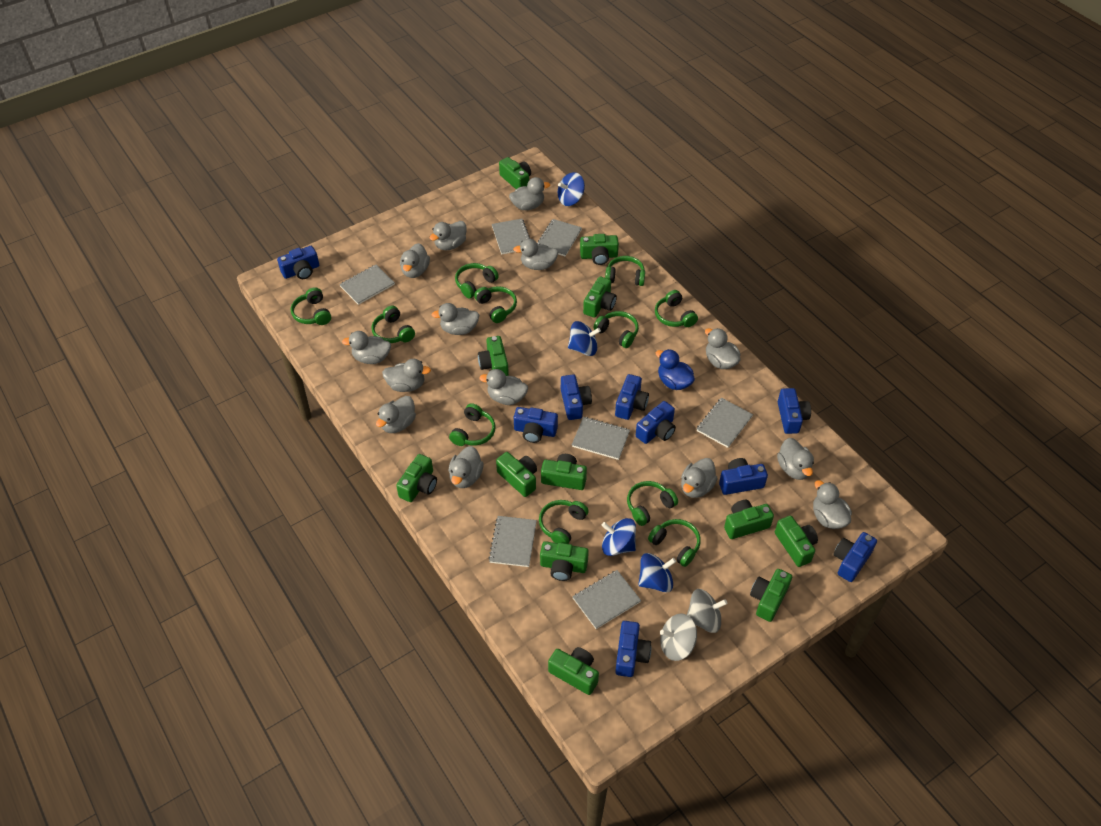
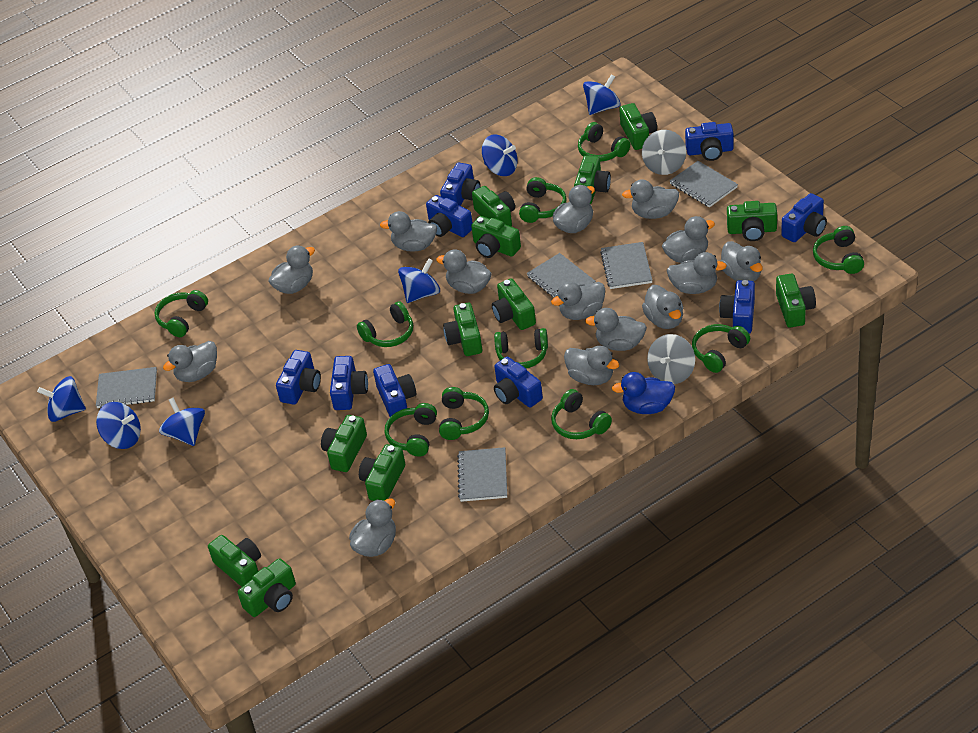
blue spinning top: [558,172,585,206] [568,321,601,356] [601,518,636,556] [638,553,676,593] = 4 -> [37,376,86,422] [96,402,141,449] [159,398,205,446] [398,258,440,303] [482,134,518,176] [583,74,621,115] = 6
green headphones: [291,287,331,325] [372,305,415,343] [449,403,496,446] [455,263,499,299] [474,286,517,323] [539,500,589,544] [593,311,639,348] [605,256,645,286] [627,481,678,526] [648,519,701,567] [655,290,698,327] = 11 -> [155,290,208,337] [357,301,413,347] [385,403,437,457] [439,387,489,440] [494,328,548,368] [519,177,567,223] [551,389,612,439] [578,122,630,162] [692,324,750,373] [813,226,864,274] = 10
grey notebook: [339,265,395,305] [489,516,537,567] [492,219,531,255] [537,219,582,256] [572,417,630,460] [572,570,641,629] [697,398,753,448] = 7 -> [96,367,157,408] [457,447,507,502] [527,253,596,297] [600,242,653,289] [670,161,738,207] = 5

